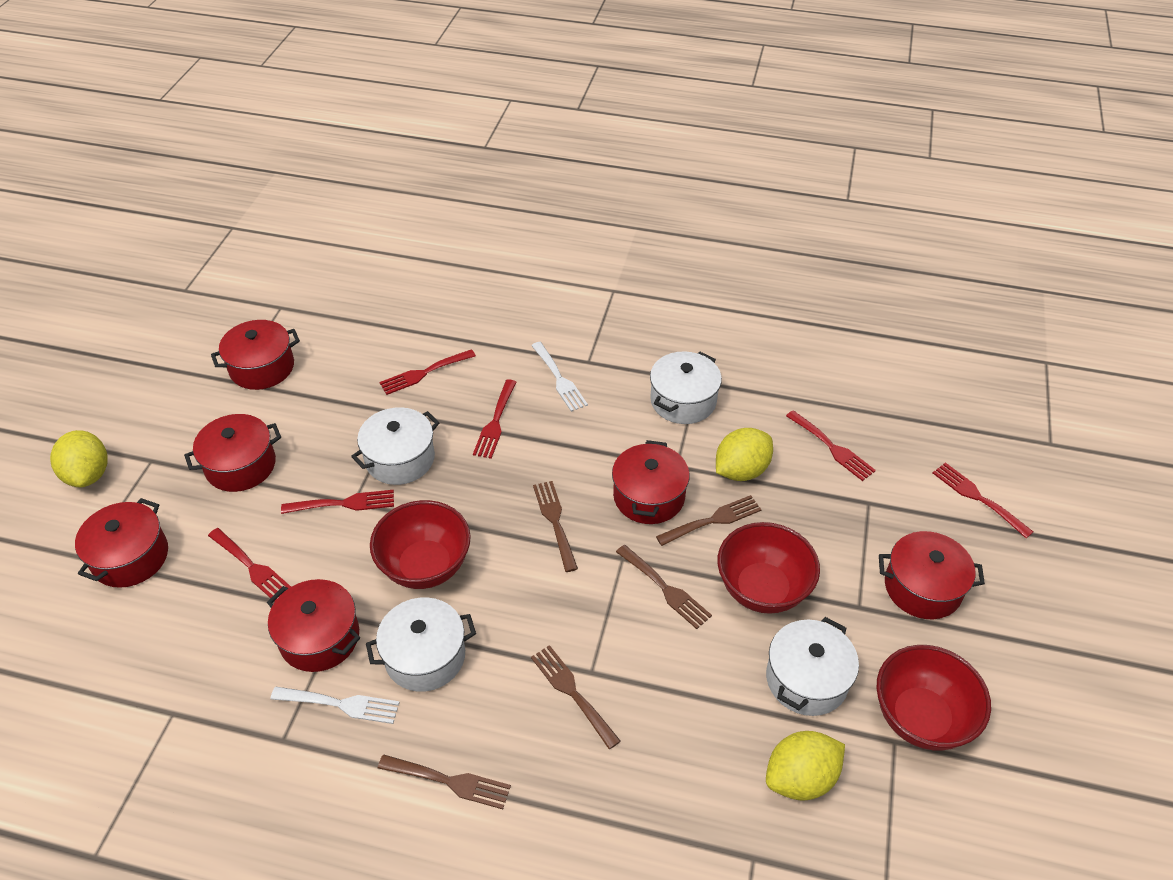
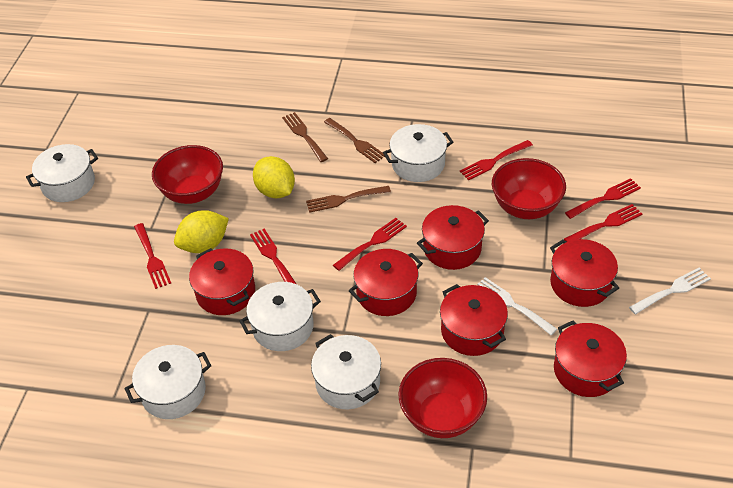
brown fork: [378,754,511,809] [531,645,621,749] [533,481,578,572] [616,545,712,629] [656,495,762,546] = 5 -> [282,112,328,162] [306,186,391,213] [324,118,385,163] = 3
white pot: [351,407,439,485] [366,597,476,692] [650,351,722,424] [766,617,859,716] = 4 -> [26,144,98,202] [124,345,211,419] [239,282,321,351] [311,334,381,409] [383,124,454,182] = 5
yellow lemon: [50,430,108,487] [716,428,773,481] [766,731,845,800] = 3 -> [174,210,229,253] [253,156,295,198] = 2

